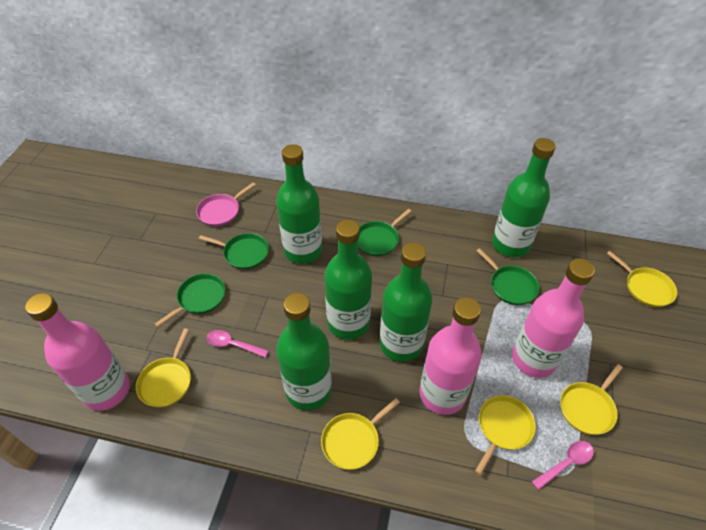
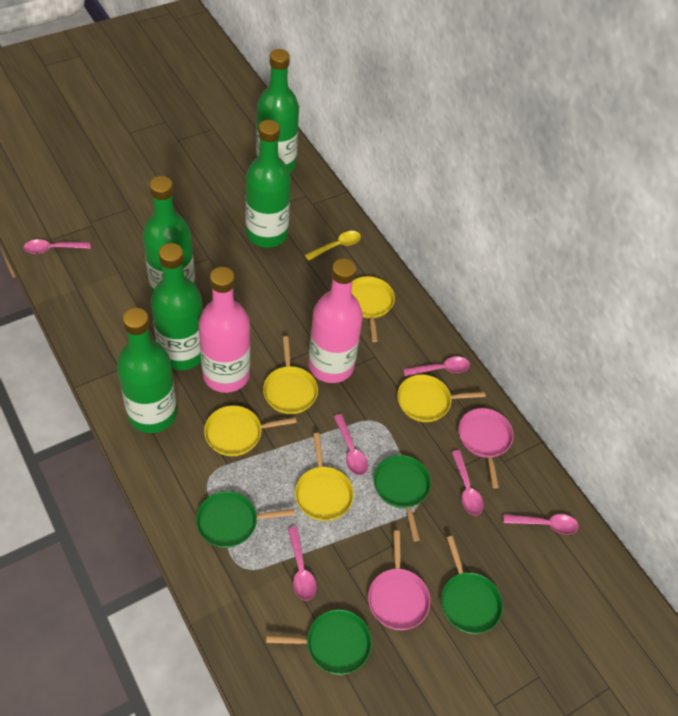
pink bottle: [25,293,130,411] [420,297,482,415] [512,259,595,378] = 3 -> [198,267,250,393] [308,258,363,383] = 2
pink pan: [196,182,256,226] = 1 -> [368,531,430,630] [459,408,514,488] = 2
pink spoon: [206,330,269,358] [532,441,594,490] = 2 -> [24,239,91,254] [288,526,317,600] [334,414,368,475] [403,357,470,376] [452,450,484,515] [503,514,579,534] = 6
yellow spoon: none = 0 -> [305,231,361,261] = 1

